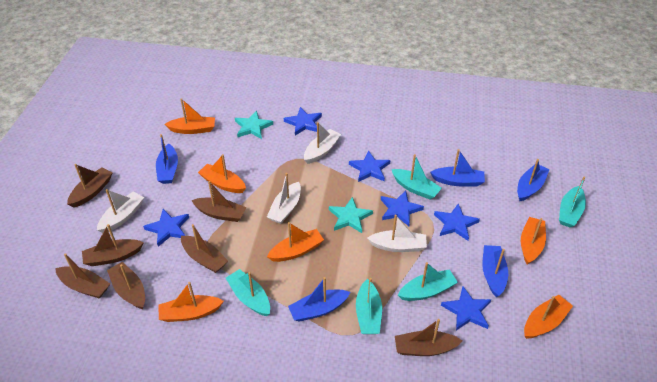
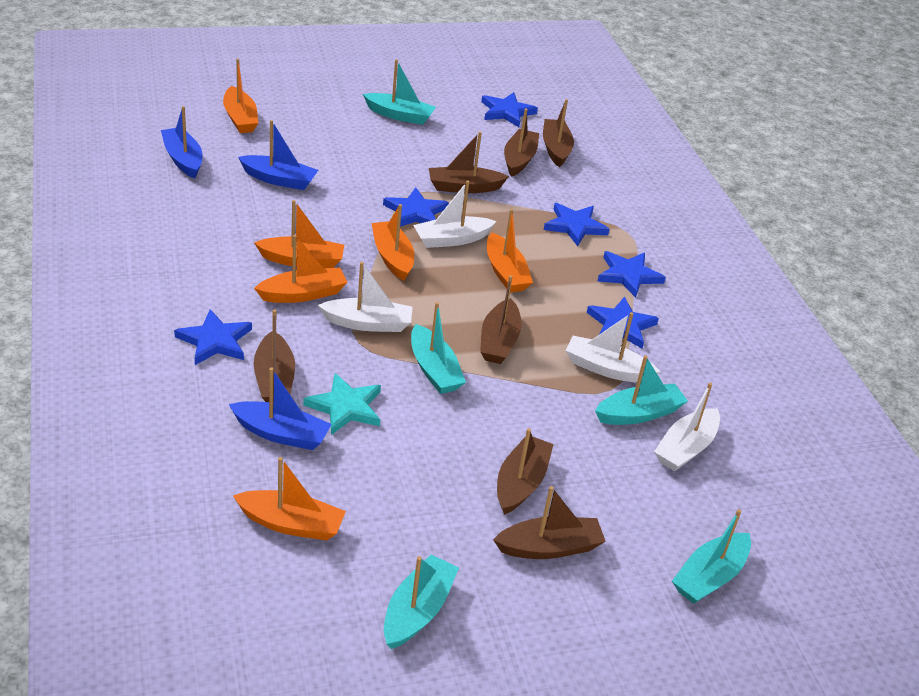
blue boat: [156,134,178,184] [288,277,350,322] [430,149,485,187] [482,245,508,297] [517,159,550,201] = 5 -> [161,106,202,179] [229,367,332,450] [238,120,318,190] = 3
turquoise star: [235,111,273,139] [329,197,373,233] = 2 -> [303,373,381,435] = 1

